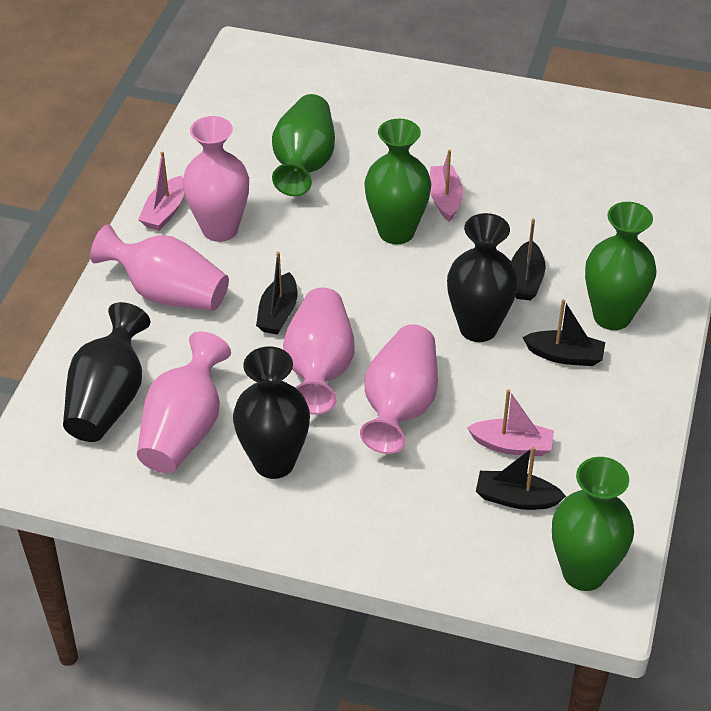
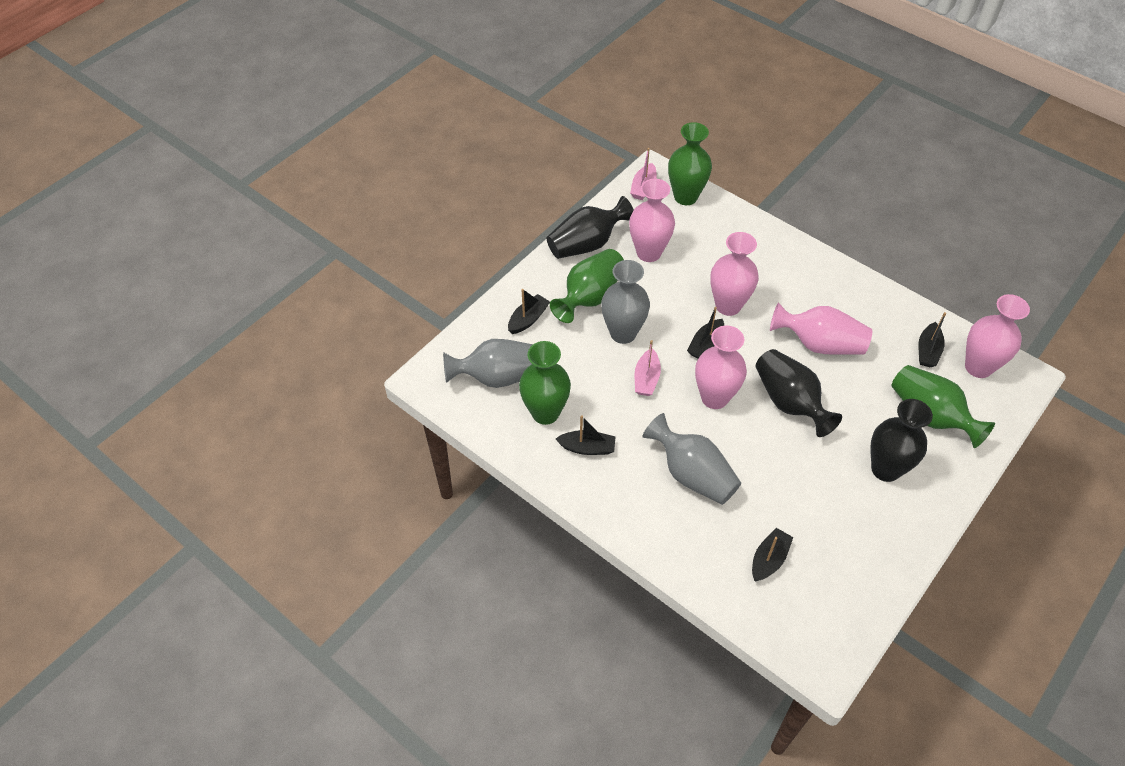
black boat: [256,252,297,335] [476,446,566,510] [511,219,546,301] [522,299,605,366] = 4 -> [508,289,550,334] [556,415,616,455] [687,307,724,359] [752,528,793,582] [918,312,946,367] = 5
grey vase: none = 0 -> [443,339,533,388] [601,260,650,344] [643,413,741,505] = 3
pink boat: [138,151,184,231] [430,150,463,222] [467,389,554,456] = 3 -> [630,148,657,200] [635,340,661,396] = 2

